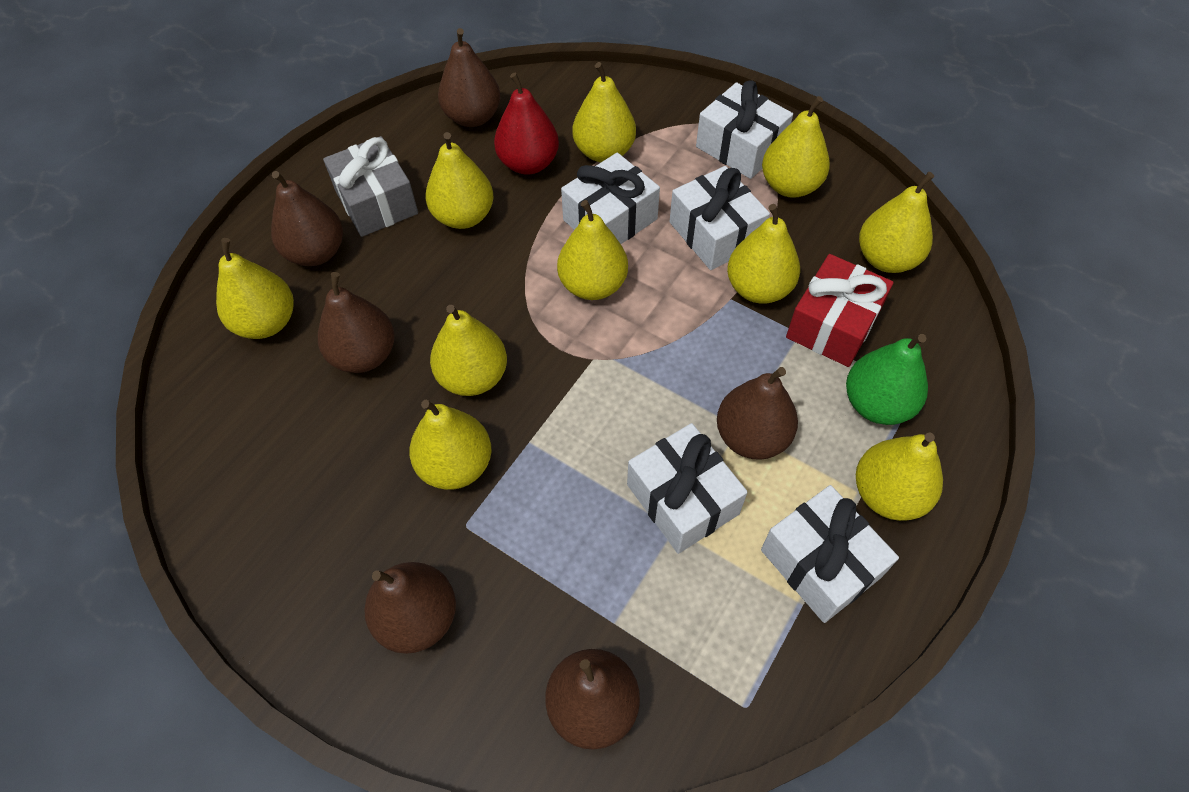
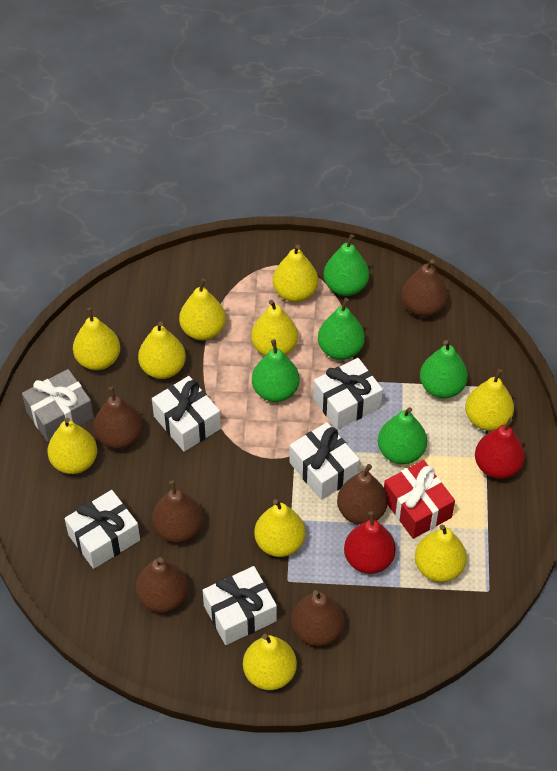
green pear: [846,334,928,425] = 1 -> [252,339,300,402] [318,298,365,360] [324,234,369,296] [378,407,427,464] [420,340,468,398] = 5
red pear: [494,73,559,175] = 1 -> [344,511,396,574] [475,417,525,479] = 2

